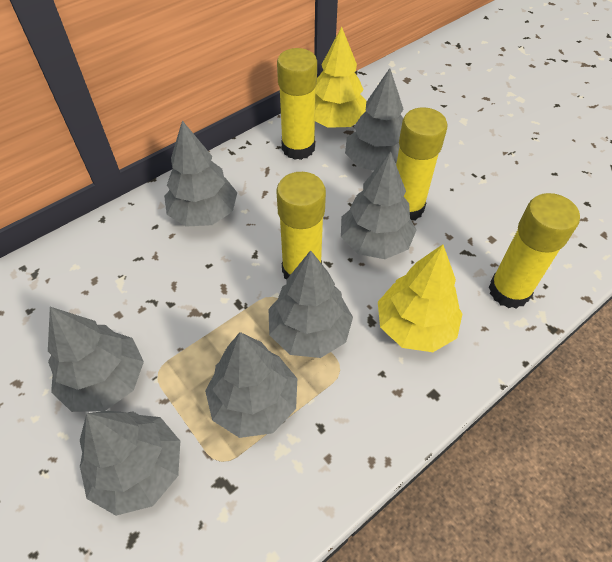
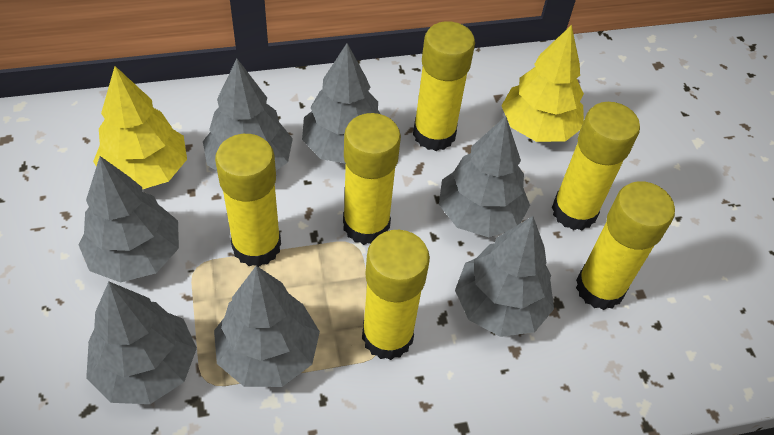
yellow glue stick: [276,172,326,279] [277,48,317,160] [396,107,448,221] [489,193,580,309] = 4 -> [215,134,281,267] [343,113,401,245] [362,230,430,360] [413,21,475,151] [552,102,640,230] [576,181,675,310] = 6

